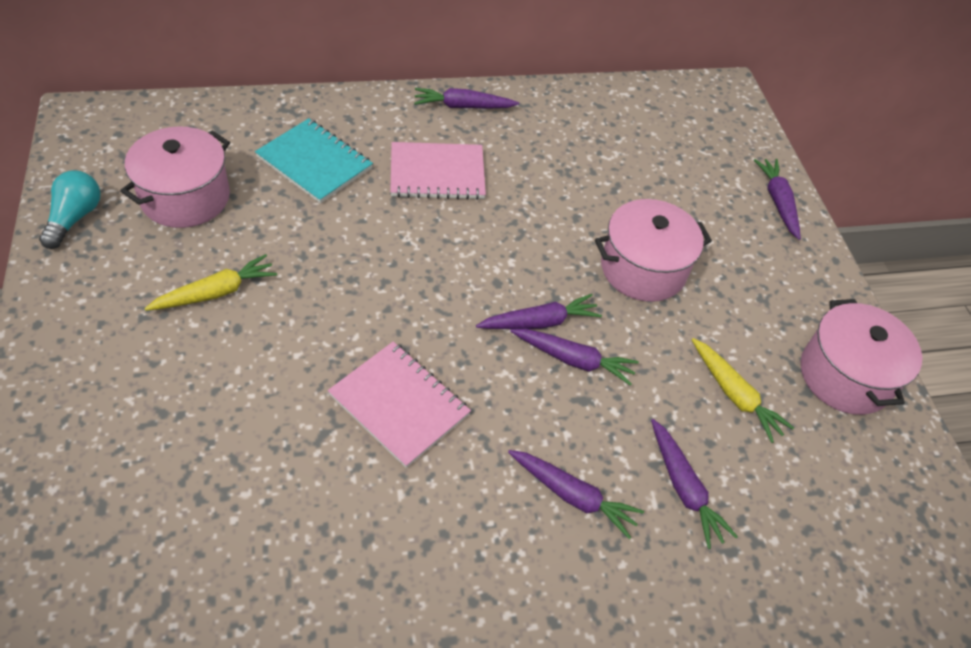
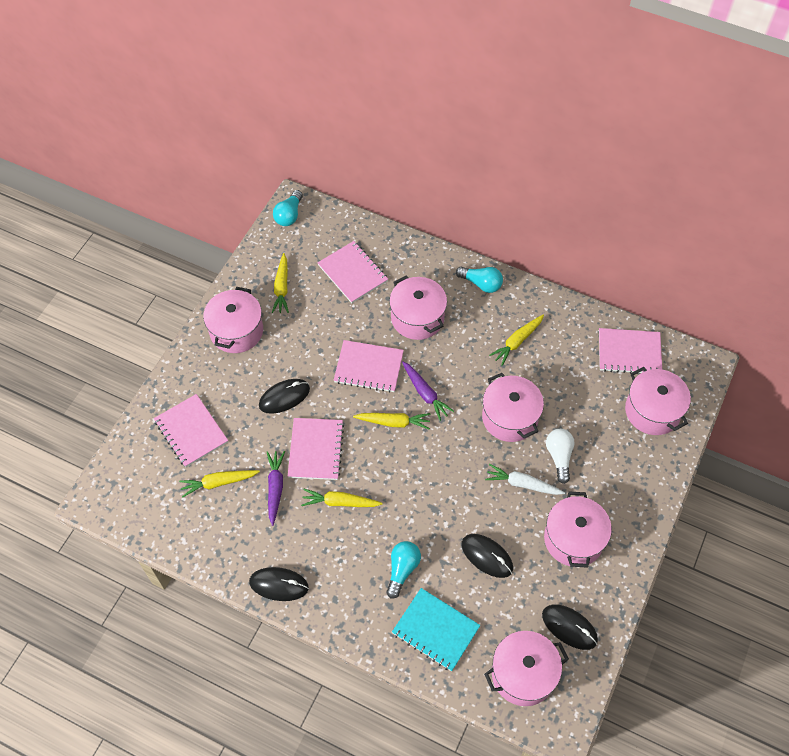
black mouse: none = 0 -> [249,567,309,601] [259,379,310,414] [462,534,513,578] [542,604,598,650] = 4
pink notebook: [328,341,471,468] [390,142,486,200] = 2 -> [154,394,228,467] [288,418,344,480] [317,241,388,303] [334,340,404,393] [599,328,662,374] = 5
pink pot: [120,126,230,228] [595,199,712,302] [801,299,922,415] = 3 -> [203,287,263,353] [389,275,447,340] [482,373,544,442] [484,631,569,706] [544,492,612,568] [625,367,691,435] = 6
purple carrot: [414,88,519,109] [476,294,602,329] [508,450,644,539] [510,329,639,386] [651,419,738,549] [754,159,801,240] = 6 -> [267,451,285,526] [402,361,454,421] = 2
turquoise light bulb: [39,170,100,249] = 1 -> [273,190,303,226] [386,541,421,599] [456,267,503,293] = 3
white carrot: none = 0 -> [485,464,565,495] = 1
white light bulb: none = 0 -> [546,429,575,484] = 1
yellow carrot: [144,254,277,311] [692,338,794,443] = 2 -> [179,470,260,497] [272,253,289,313] [301,489,383,507] [353,413,431,429] [489,314,544,366] = 5

